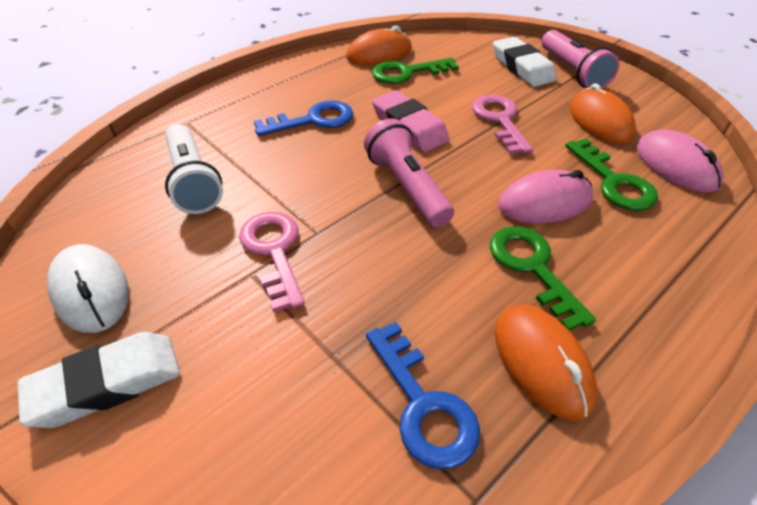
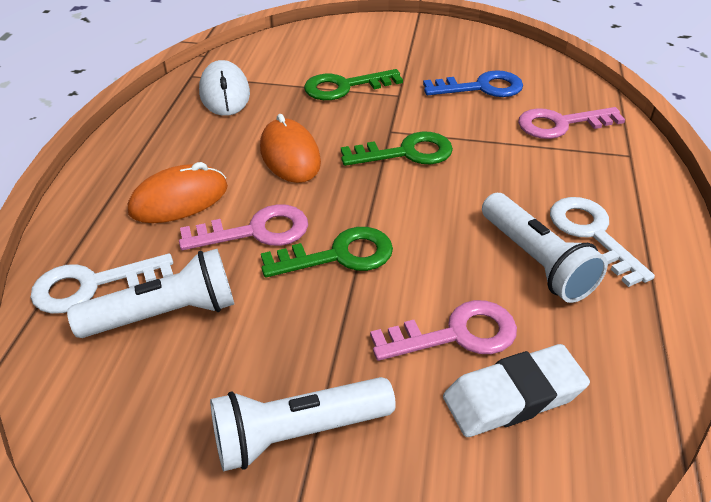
blue key: [254,101,353,136] [366,322,480,469] = 2 -> [423,70,523,97] = 1
orange mouse: [346,26,412,65] [495,304,597,421] [570,83,636,144] = 3 -> [128,162,228,223] [260,114,321,183] = 2
pink eraser: [372,90,450,152] = 1 -> none = 0
pink flashlight: [364,118,454,227] [542,30,619,89] = 2 -> none = 0
pink key: [239,212,305,312] [472,95,533,154] = 2 -> [179,204,308,250] [370,300,517,361] [518,107,625,139] = 3
pink mouse: [498,170,593,224] [636,129,723,193] = 2 -> none = 0
white eraser: [17,332,180,428] [493,37,556,87] = 2 -> [443,344,590,437] = 1
white flashlight: [165,124,223,214] = 1 -> [67,249,234,338] [210,377,396,471] [482,193,608,303] = 3
white key: none = 0 -> [30,253,173,314] [550,197,655,287] = 2

